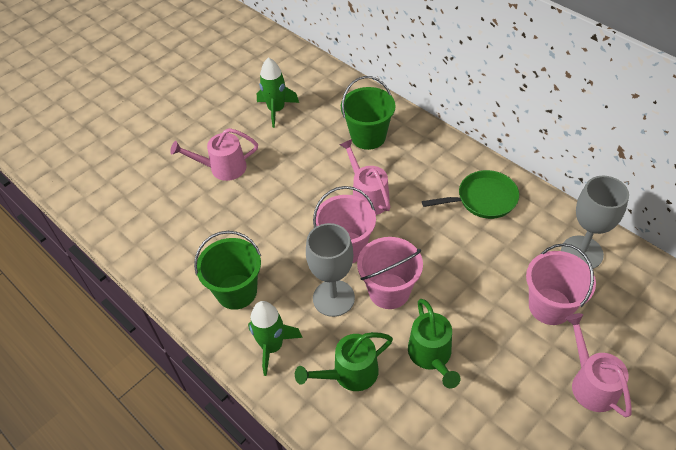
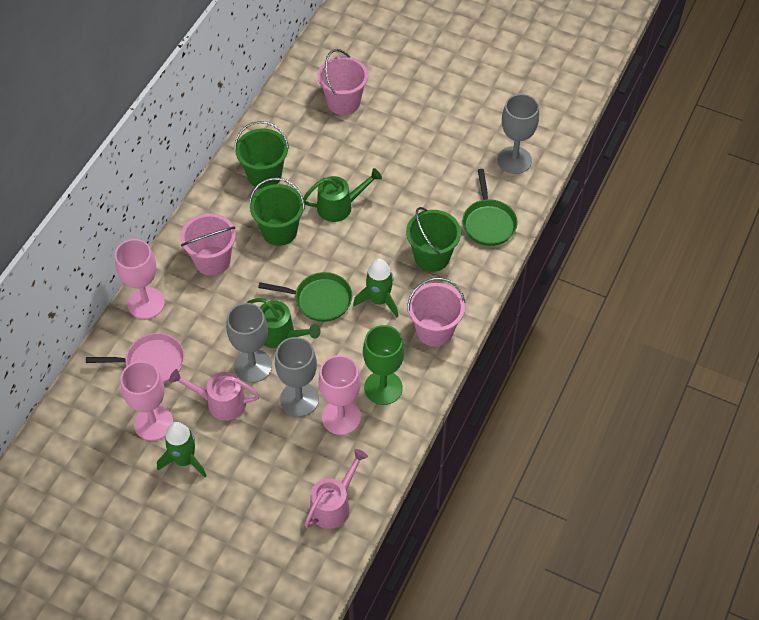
green bucket: [194,231,261,310] [341,76,396,150] = 2 -> [234,121,289,189] [249,178,305,246] [406,207,461,272] = 3
green goblet: none = 0 -> [363,325,404,405] = 1
green pan: [422,170,519,219] = 1 -> [258,272,352,322] [463,169,518,246] = 2
grey goblet: [306,223,355,317] [561,176,629,269] = 2 -> [226,303,272,383] [275,337,319,417] [498,94,539,174] = 3
pink goblet: none = 0 -> [115,239,165,319] [120,361,173,441] [318,355,361,435] = 3
pink pan: none = 0 -> [86,333,185,383] = 1
pink watering can: [170,128,258,181] [339,139,390,215] [565,313,632,417] = 3 -> [169,369,260,421] [304,449,368,529] = 2

